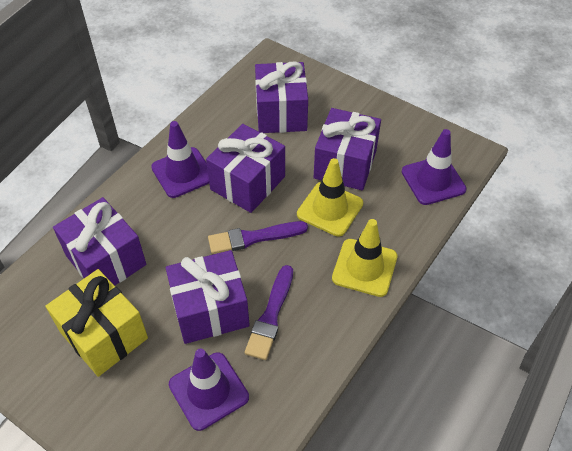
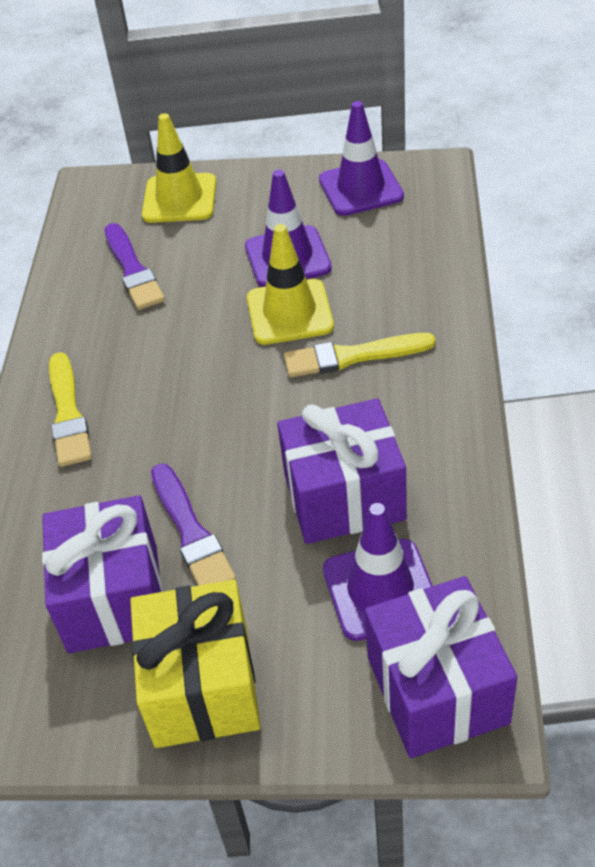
purple gift: [53,197,146,286] [166,250,250,344] [206,124,285,213] [255,61,308,133] [314,108,381,190] = 5 -> [42,495,163,653] [277,398,407,544] [365,576,517,758] = 3
yellow brush: none = 0 -> [49,352,92,467] [284,333,435,377] = 2

